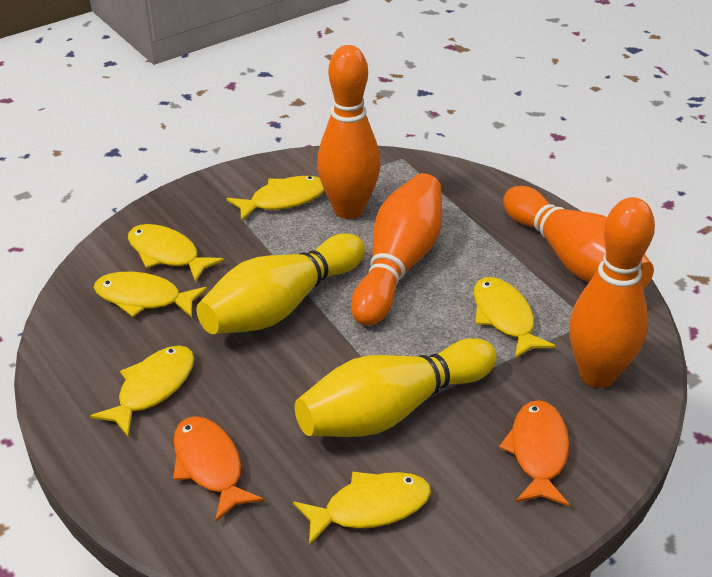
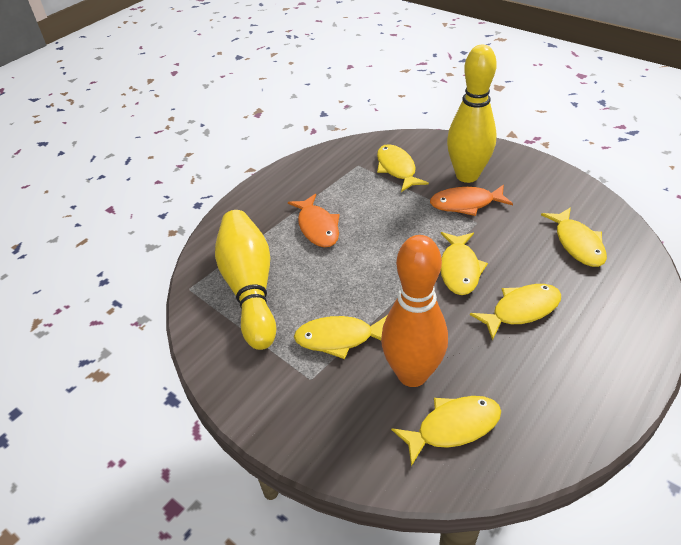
orange bowling pin: [317,45,380,219] [351,173,442,326] [503,186,654,289] [569,197,655,388] = 4 -> [381,235,448,387] = 1

